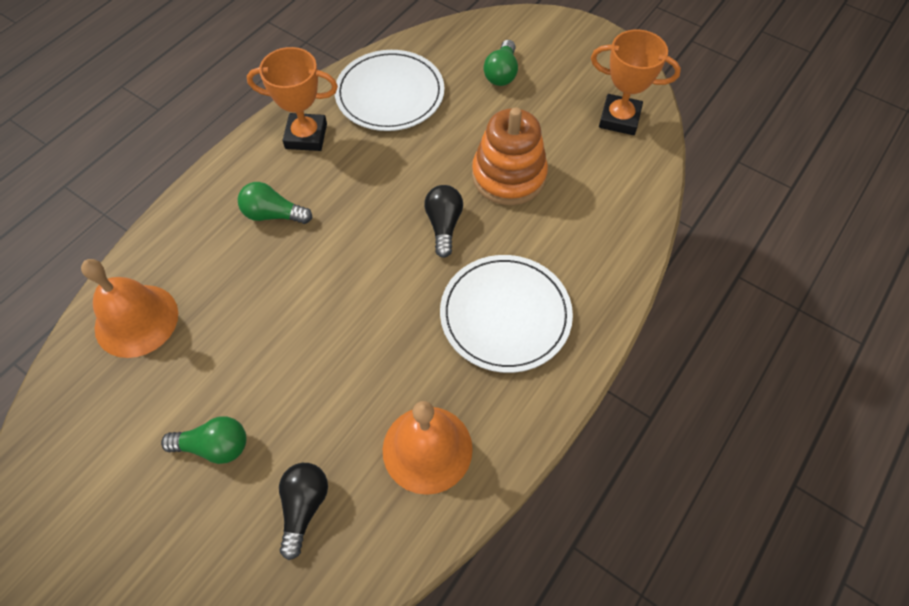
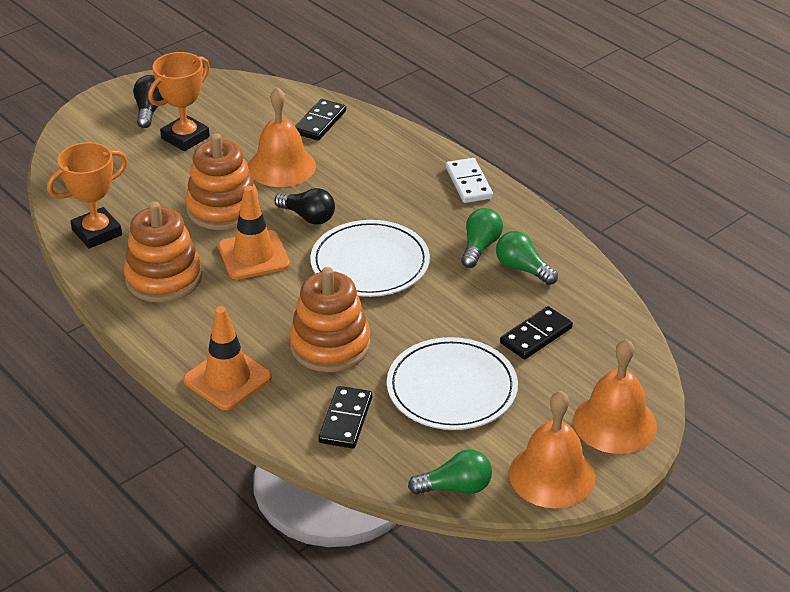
black domino: none = 0 -> [295,99,346,140] [318,386,372,448] [500,306,573,359] = 3
orange bell: [81,259,178,358] [383,401,473,495] = 2 -> [248,87,316,187] [509,391,595,508] [573,339,657,454] = 3
orange stacking toy: [472,107,548,205] = 1 -> [124,201,202,303] [185,133,259,230] [289,267,371,372] = 3
orange traffic cone: none = 0 -> [183,306,272,410] [218,185,290,280] = 2
white domino: none = 0 -> [446,158,493,203] = 1

